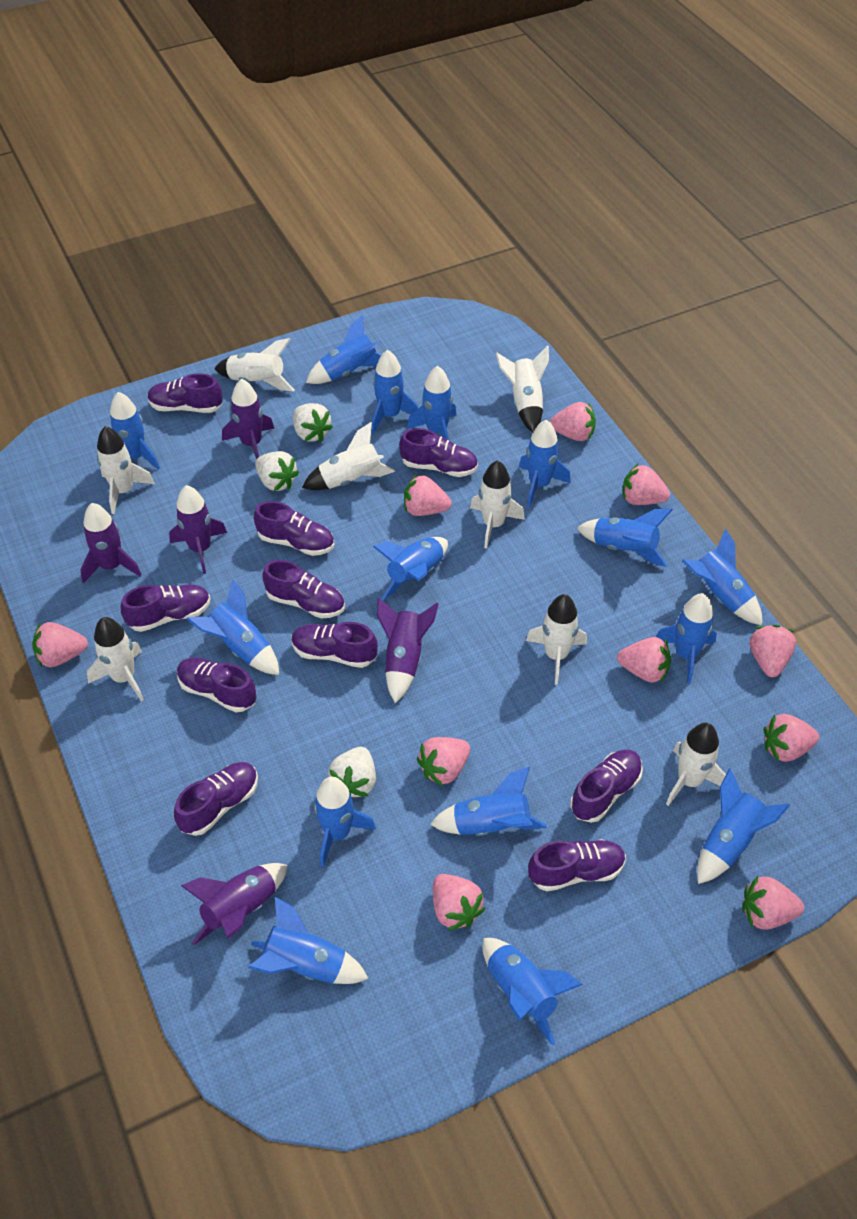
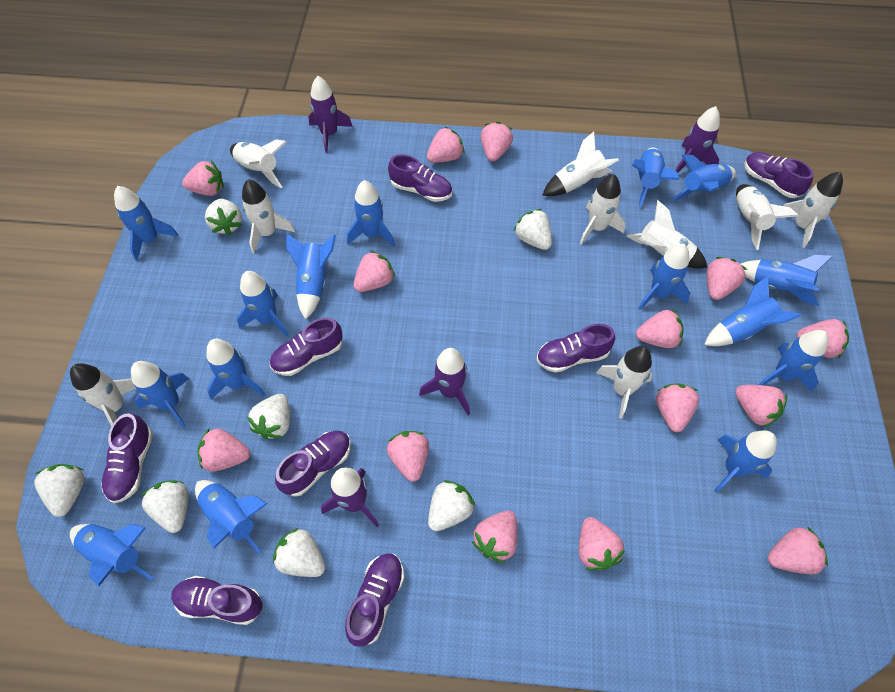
pink strawberry: [32,622,88,667] [404,474,452,516] [417,737,470,786] [433,874,485,931] [550,402,596,441] [617,637,671,683] [623,464,670,505] [742,876,804,930] [750,625,796,677] [764,714,819,762] = 10 -> [182,161,224,196] [198,428,250,472] [354,251,395,292] [387,431,429,482] [427,127,464,163] [472,511,518,563] [480,122,513,162] [579,517,625,571] [636,309,684,348] [656,383,699,432] [707,257,747,300] [735,385,787,428] [768,527,828,574] [797,319,849,359] = 14
purple rocket: [80,503,142,583] [169,485,227,574] [181,863,288,945] [222,379,274,460] [377,597,439,703] = 5 -> [308,76,353,153] [321,468,379,527] [419,348,470,415] [675,106,720,173] = 4
purple shoe: [121,584,211,632] [148,373,223,413] [174,762,258,836] [177,657,256,712] [254,501,334,556] [262,560,345,619] [292,622,378,668] [399,428,478,477] [528,839,626,891] [570,749,643,823] = 10 -> [101,413,153,503] [171,576,262,625] [270,318,343,376] [275,431,351,497] [345,553,404,647] [388,155,452,202] [536,324,615,373] [744,152,814,198] = 8
white rocket: [87,617,144,701] [97,426,155,514] [214,338,295,391] [302,422,395,490] [470,460,525,548] [496,345,549,433] [526,594,587,685] [666,723,726,806] = 8 -> [70,363,136,427] [230,140,286,188] [242,179,295,253] [542,132,619,196] [580,174,626,245] [596,346,653,418] [627,200,707,269] [736,184,798,250] [783,172,843,248] = 9
white strawberry: [255,451,299,491] [293,403,333,442] [328,747,376,797] = 3 -> [35,464,84,517] [140,480,189,533] [205,199,242,235] [247,394,290,440] [273,528,325,577] [428,480,475,531] [514,209,552,250] = 7

